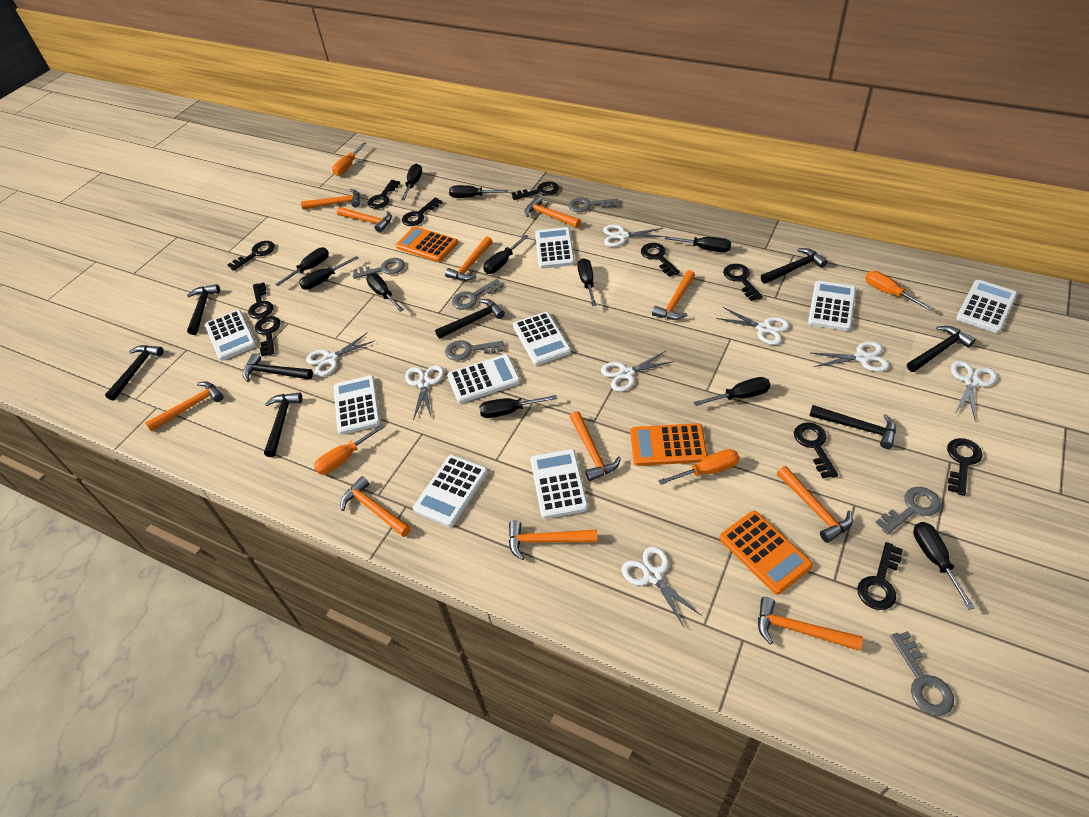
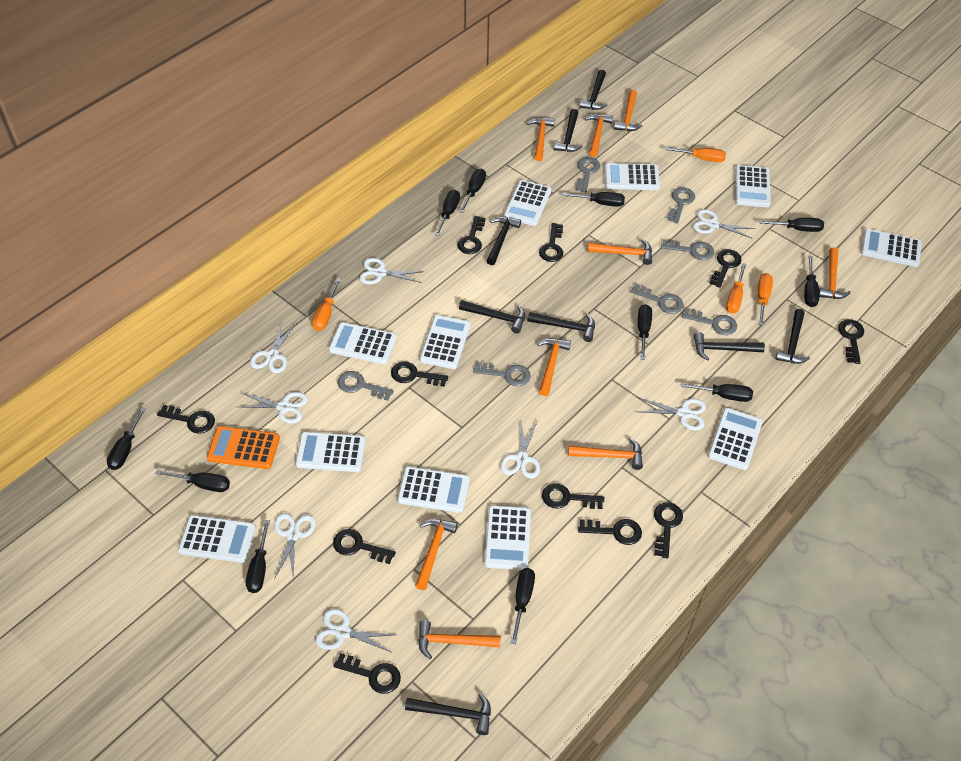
grey key: [353,258,405,279] [445,340,504,361] [452,279,503,310] [568,198,618,212] [876,487,941,534] [890,631,954,716] = 6 -> [338,371,394,401] [473,362,531,386] [576,157,600,192] [631,284,684,314] [661,239,714,260] [668,187,695,223] [682,308,737,335] = 7
orange calculator: [396,226,458,262] [630,423,708,466] [719,511,813,594] = 3 -> [207,426,280,469] = 1
orange hammer: [145,382,223,431] [301,189,360,210] [337,207,392,233] [340,476,411,537] [445,236,493,281] [509,520,597,560] [525,196,581,228] [570,411,621,481] [652,270,695,320] [758,597,863,651] [777,466,853,543] = 11 -> [415,519,458,590] [418,620,501,659] [527,117,555,161] [537,338,571,396] [568,438,643,470] [585,114,613,157] [588,239,652,265] [614,90,642,131] [819,247,851,299] = 9
white calculator: [205,310,257,361] [334,375,381,435] [413,455,488,527] [447,354,520,403] [513,312,571,365] [531,449,588,519] [535,227,575,269] [808,281,856,331] [956,280,1017,333] = 9 -> [178,515,256,563] [295,432,366,472] [329,322,397,364] [397,466,470,513] [420,315,470,369] [484,505,531,570] [504,180,551,226] [605,163,660,190] [708,408,763,470] [735,165,771,208] [861,229,922,267] = 11

